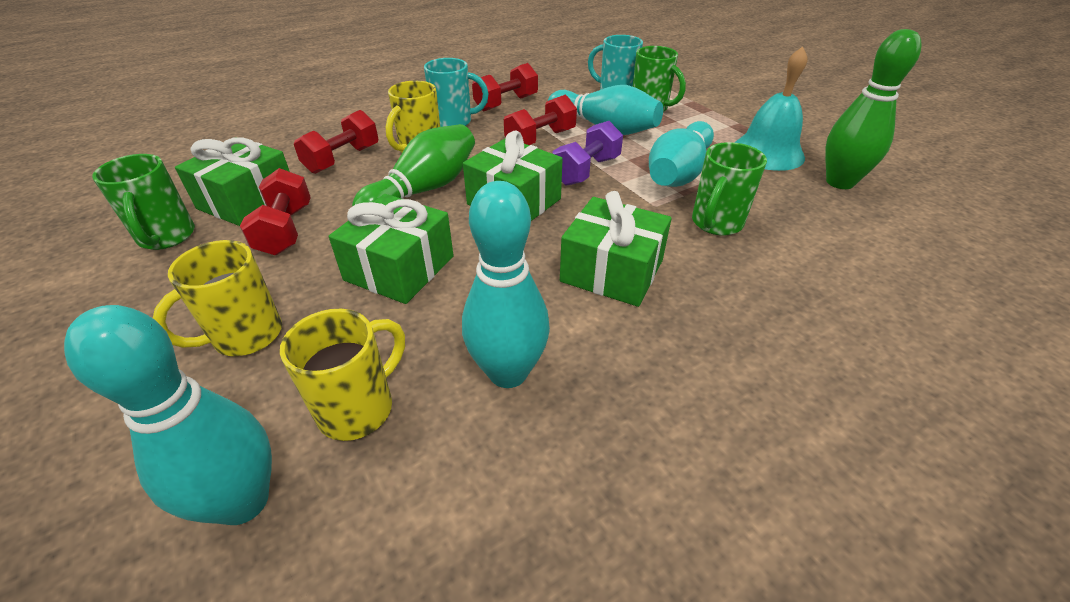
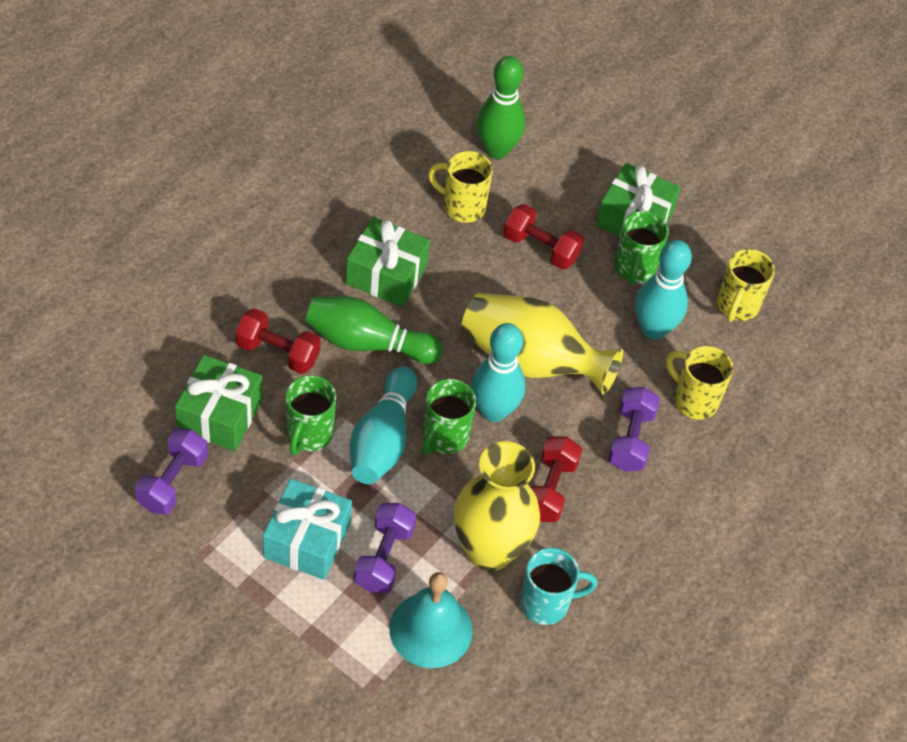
green gift: [175,137,290,226] [329,194,454,304] [463,131,563,221] [560,191,672,307] = 4 -> [175,355,263,451] [346,217,430,307] [596,163,681,237] = 3
purple dumbbell: [552,121,623,186] = 1 -> [135,428,208,515] [354,503,416,593] [608,387,660,472] = 3
red dumbbell: [240,168,311,255] [294,110,378,174] [472,63,538,111] [504,94,577,145] = 4 -> [235,308,320,374] [503,204,584,270] [531,436,582,522] = 3
turquoise bowling pin: [64,305,272,525] [462,181,550,388] [548,85,663,135] [649,121,714,187] = 4 -> [350,366,417,484] [471,323,525,422] [635,240,692,340] = 3
turquoise gift: none = 0 -> [263,479,352,580] = 1
turquoise mug: [424,58,489,127] [588,35,643,90] = 2 -> [520,548,597,625] = 1
yellow vase: none = 0 -> [454,441,540,572] [461,293,623,395] = 2

